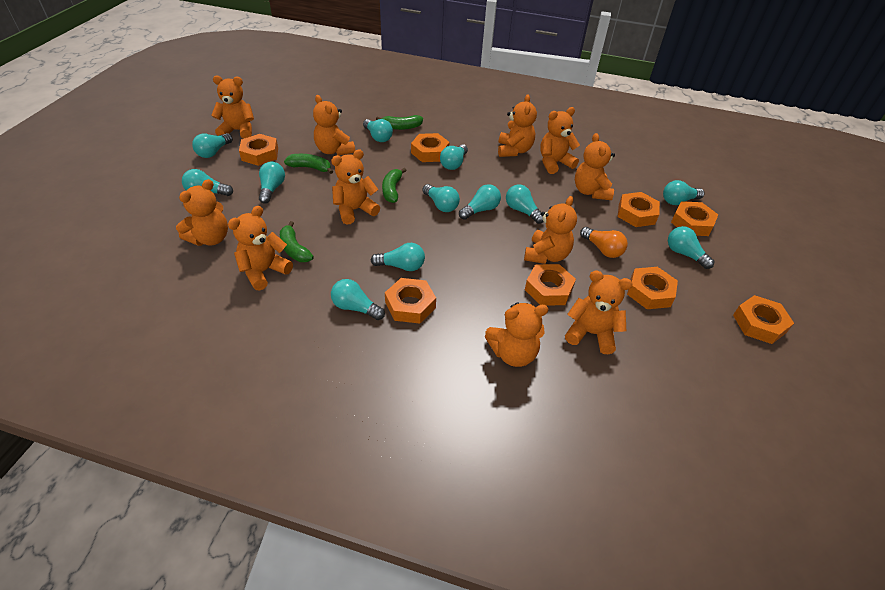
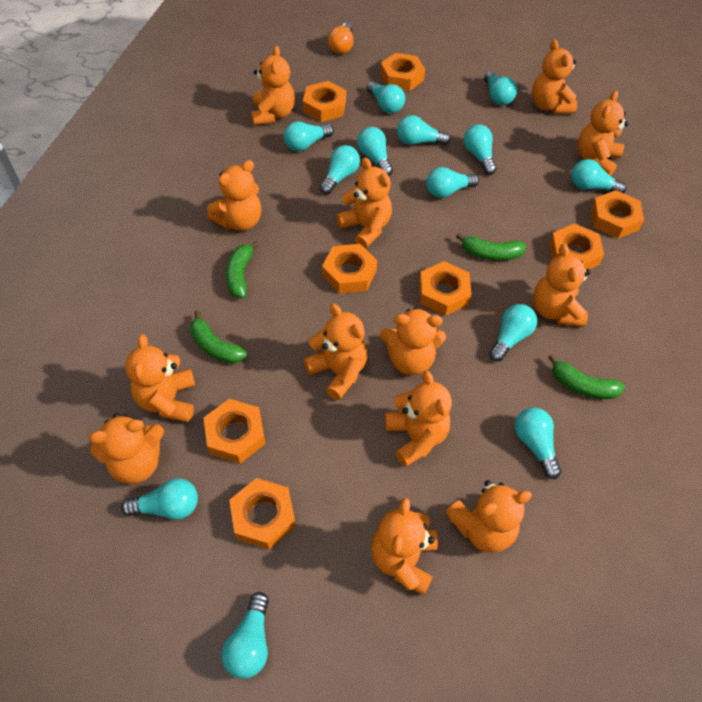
orange teddy bear: [176,179,228,246] [211,75,254,139] [228,206,293,291] [313,95,355,155] [331,149,380,225] [485,302,548,367] [498,95,537,157] [524,196,577,264] [540,107,580,174] [565,270,633,354] [575,133,615,200] = 11 -> [89,413,164,484] [125,334,196,422] [207,160,261,231] [251,46,295,125] [304,304,367,400] [336,158,392,249] [371,498,438,595] [380,307,446,375] [385,370,452,467] [446,480,532,553] [532,39,577,114] [533,244,591,327] [578,91,629,176] = 13
turquoise light bulb: [182,169,233,196] [192,133,233,158] [259,162,285,204] [331,279,385,320] [363,119,393,142] [371,243,425,271] [423,184,460,212] [440,144,468,170] [459,184,501,220] [506,184,544,224] [663,180,705,205] [668,226,715,269] = 12 -> [121,478,198,520] [222,592,269,679] [284,121,334,151] [320,145,360,194] [357,127,393,176] [367,81,405,113] [397,115,451,145] [426,167,479,198] [464,124,497,175] [484,71,517,105] [489,304,537,362] [515,408,561,479] [571,159,627,193] = 13

